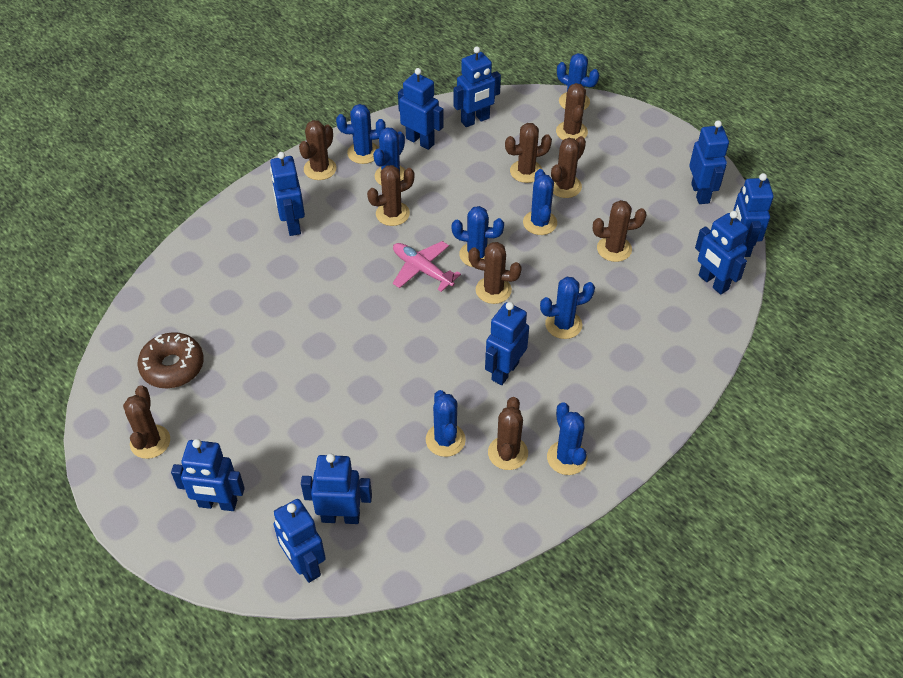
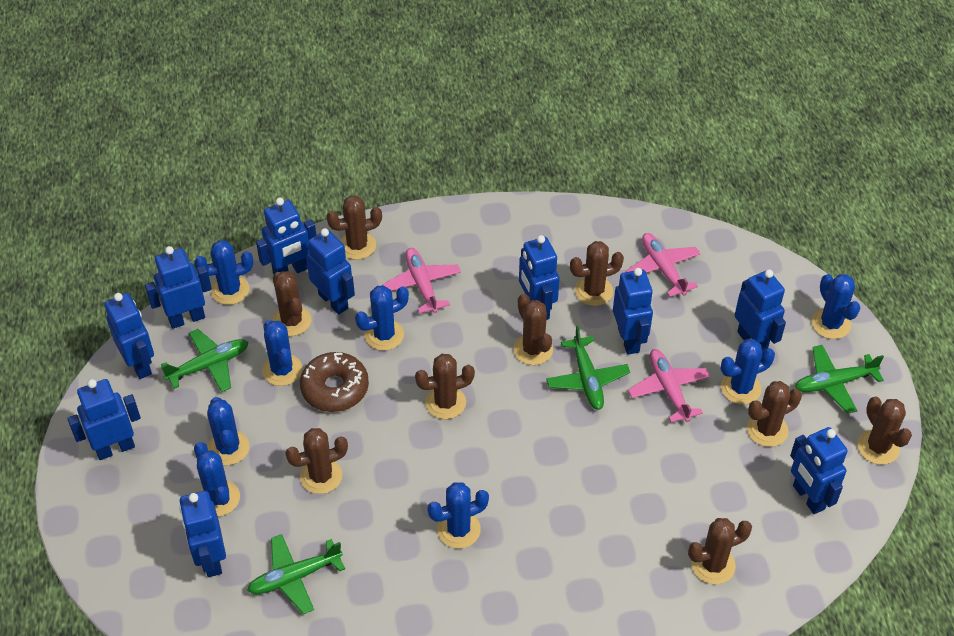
green plane: none = 0 -> [161,329,248,392] [247,534,345,614] [546,326,630,410] [795,345,884,414] = 4
pink plane: [393,241,461,292] = 1 -> [382,248,461,314] [626,233,700,297] [628,349,710,422] = 3

